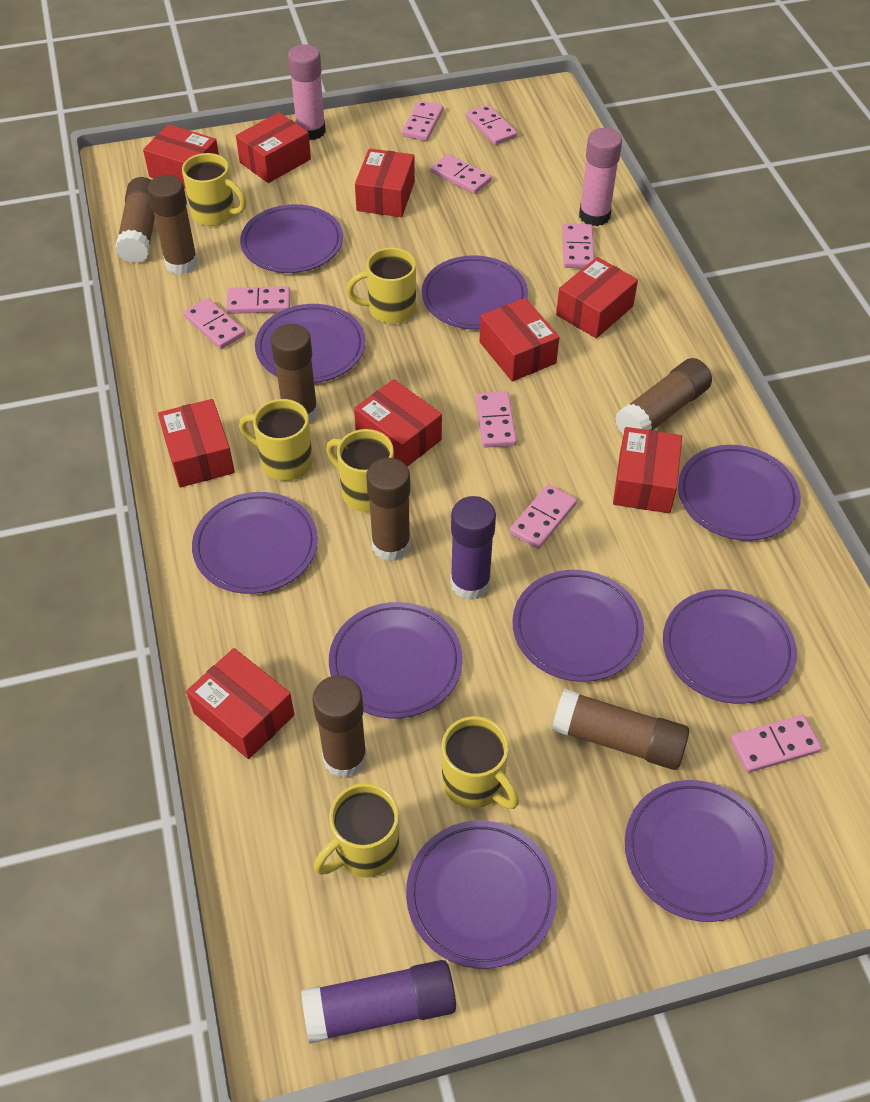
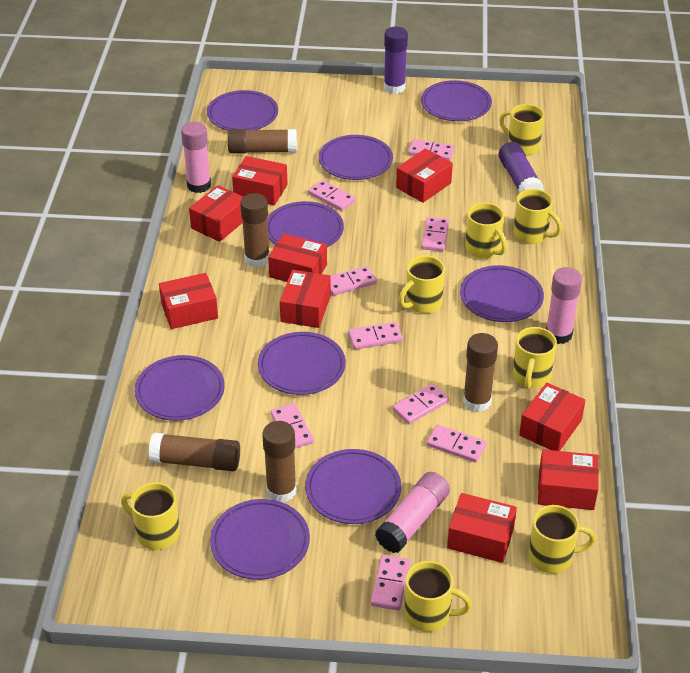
brown glue stick: [115,177,155,263] [147,175,198,275] [271,324,318,423] [313,675,367,778] [366,458,411,561] [552,689,689,770] [615,358,712,435] = 7 -> [149,433,240,471] [228,129,297,154] [240,193,270,267] [262,421,297,502] [463,333,498,412] = 5
pink glue stick: [288,44,326,140] [579,128,622,226] = 2 -> [181,122,211,193] [375,472,450,553] [546,267,582,344] = 3
purple plate: [192,492,318,594] [240,204,343,273] [255,304,365,383] [329,602,463,719] [406,820,558,969] [422,255,528,330] [513,570,644,682] [625,780,774,922] [663,589,797,704] [678,445,801,541] = 10 -> [135,355,225,421] [207,90,278,131] [210,499,310,580] [258,332,346,395] [267,201,344,247] [305,449,401,524] [319,135,393,180] [421,80,492,121] [460,265,544,322] = 9
yellow mug: [182,153,246,226] [239,399,313,481] [314,783,399,878] [326,429,394,512] [346,247,416,324] [442,716,519,809] = 6 -> [121,482,180,550] [399,255,445,313] [404,561,472,632] [465,203,507,258] [499,104,544,155] [513,327,557,389] [514,189,562,244] [529,505,596,574] = 8

